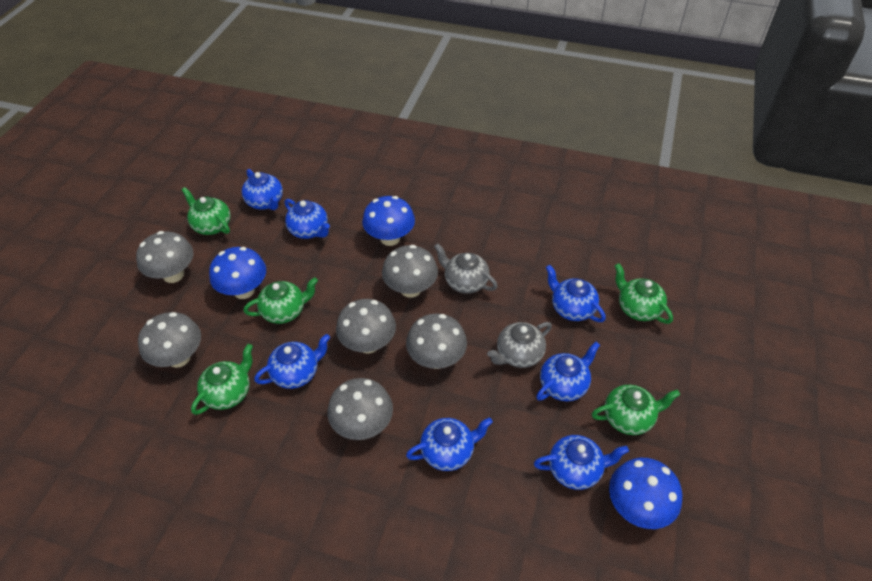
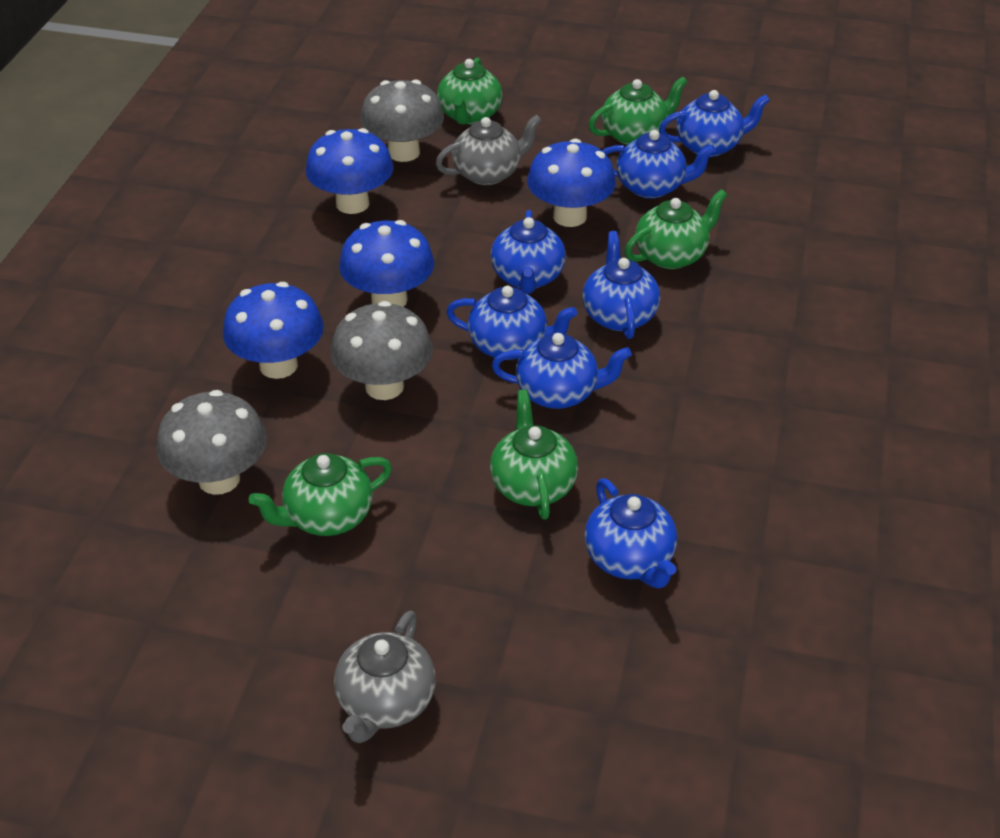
blue mushroom: [209,247,266,299] [362,196,415,246] [609,458,682,529] = 3 -> [223,282,324,379] [305,128,394,214] [339,220,434,307] [527,139,616,227] = 4
grey mushroom: [136,231,194,283] [138,312,201,368] [327,378,393,440] [336,299,396,354] [382,245,438,298] [406,313,467,369] = 6 -> [156,390,267,495] [331,301,433,400] [360,80,444,162] = 3

